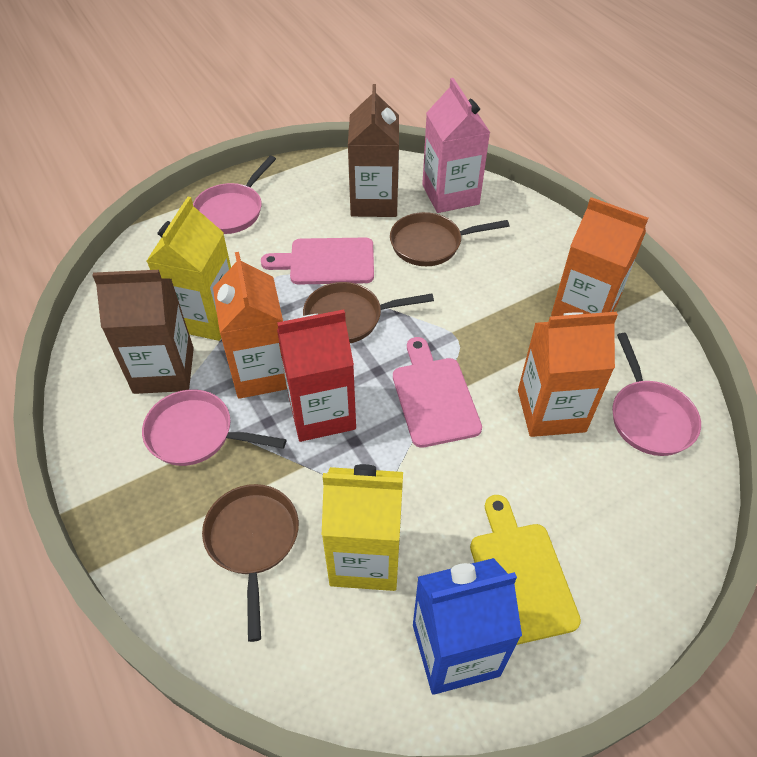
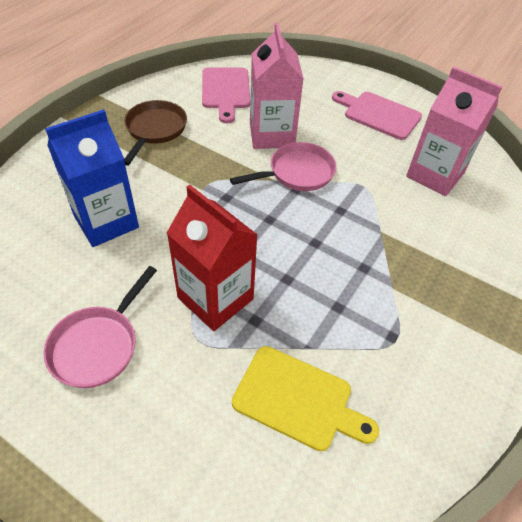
brown carton: [92,270,194,394] [348,84,399,217] = 2 -> none = 0
brown pan: [202,484,299,642] [303,282,434,343] [390,212,509,266] = 3 -> [124,100,187,166] = 1
orange carton: [213,252,287,399] [518,312,618,437] [551,197,648,316] = 3 -> none = 0
pink carton: [422,78,490,213] = 1 -> [250,23,304,149] [406,67,503,196] = 2
pink pan: [142,389,286,466] [193,156,276,234] [612,333,701,456] = 3 -> [43,266,157,388] [230,142,337,191] = 2
yellow carton: [147,197,231,341] [322,464,403,591] = 2 -> none = 0

